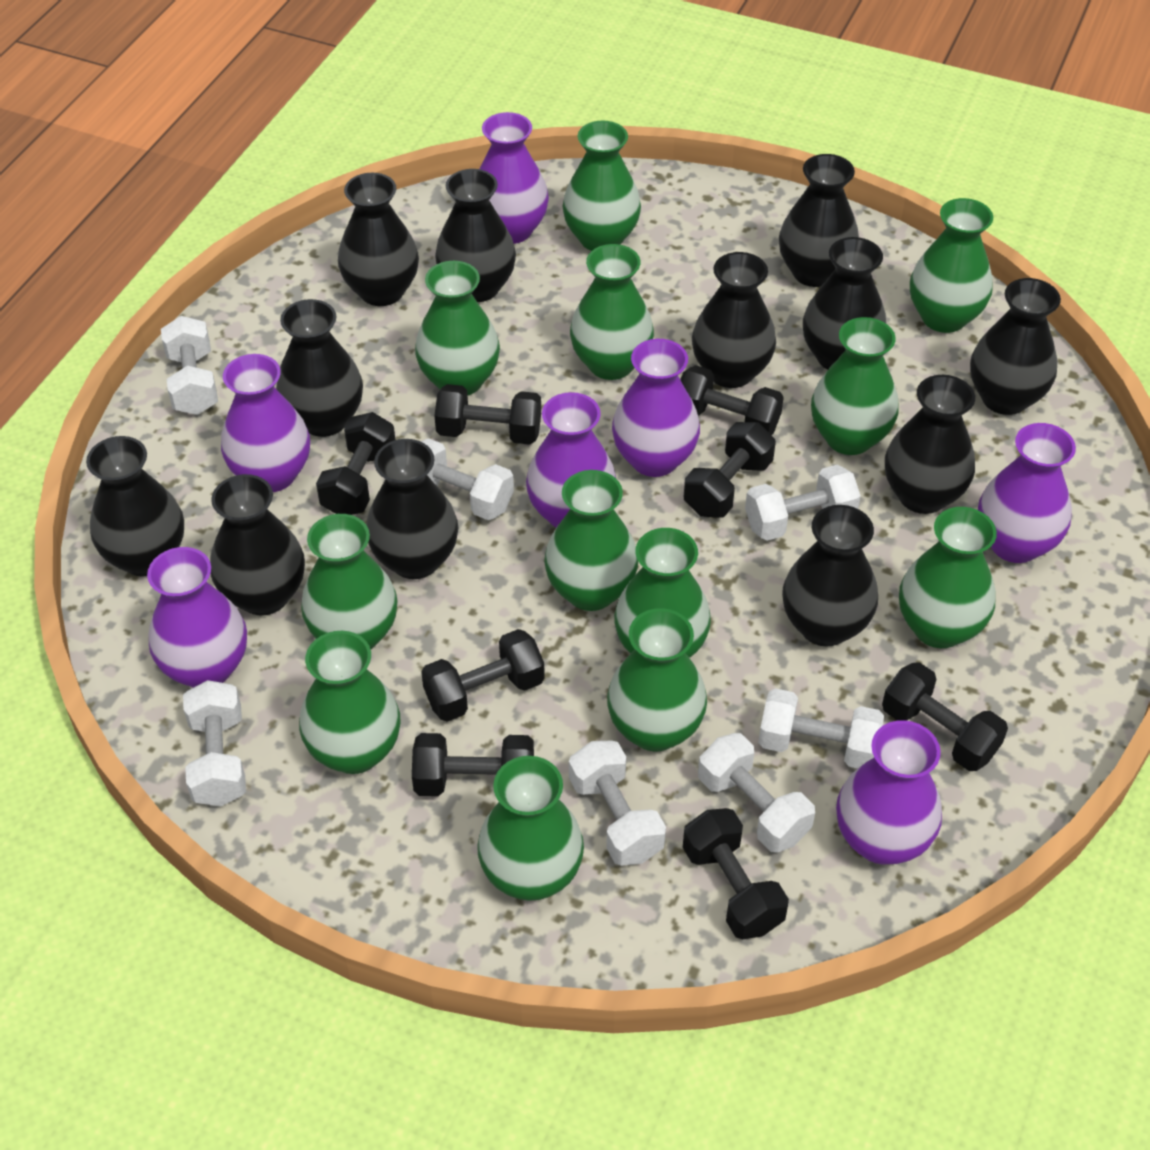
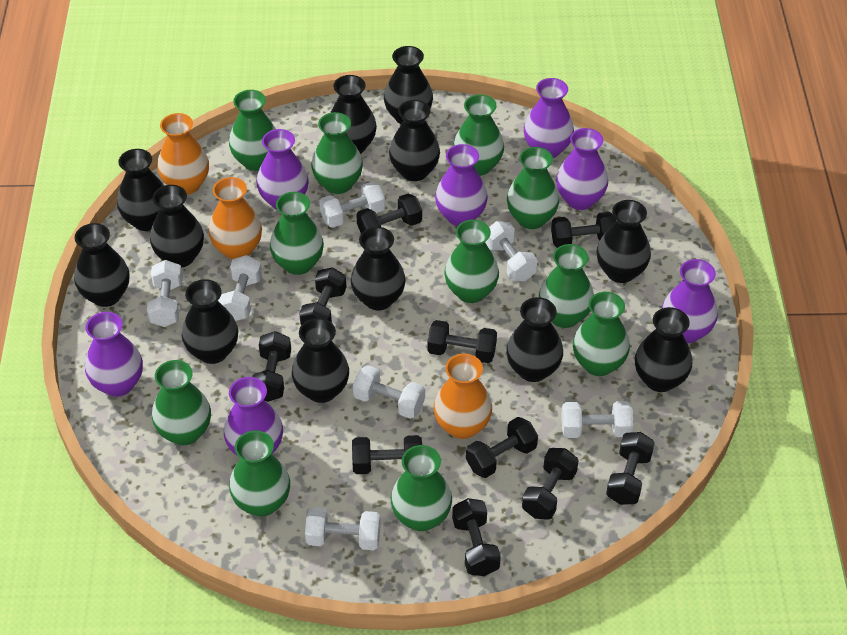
black dumbbell: [316,412,395,515] [412,733,534,796] [421,629,545,722] [434,384,541,445] [680,365,784,435] [683,808,789,939] [684,422,776,518] [882,662,1008,771] = 8 -> [252,331,291,402] [299,267,347,325] [352,435,422,474] [356,194,422,233] [427,320,497,363] [452,498,501,576] [466,417,538,478] [522,448,579,520] [551,212,616,248] [606,432,655,505] = 10
green vase: [299,631,401,774] [301,514,398,650] [415,261,500,395] [477,756,584,901] [544,470,638,611] [562,121,641,251] [570,244,654,380] [607,608,707,751] [614,528,711,658] [811,317,899,455] [899,507,997,648] [910,198,993,333] = 12 -> [152,360,211,445] [229,90,276,171] [229,430,290,517] [270,192,324,275] [311,112,363,194] [391,445,452,531] [444,220,499,303] [453,94,504,176] [507,147,559,229] [539,244,594,328] [573,292,630,376] = 11
orange vase: none = 0 -> [157,113,209,195] [208,177,262,259] [434,354,492,439] = 3

